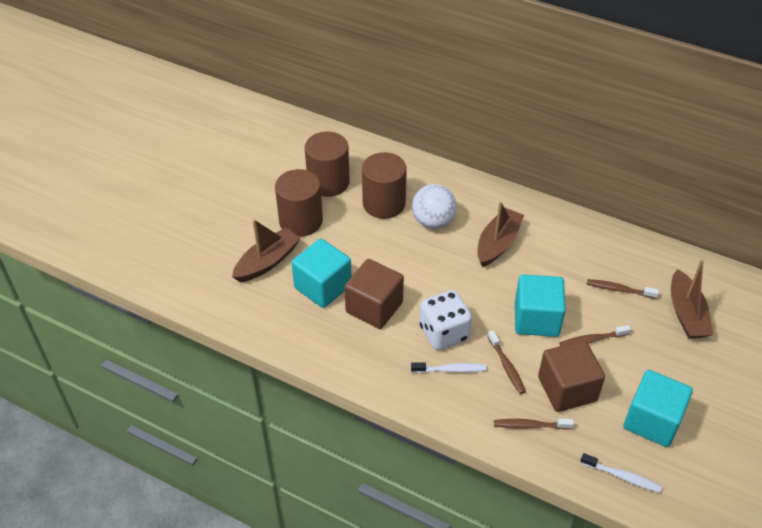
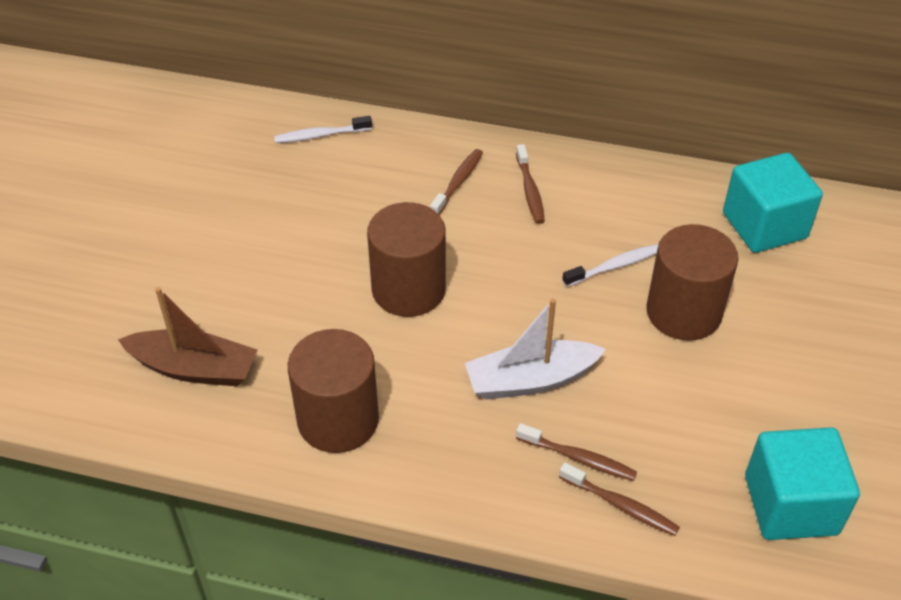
brown boat: [232,219,301,282] [477,201,524,267] [671,260,713,339] = 3 -> [118,287,258,387] = 1
brown cube: [344,259,404,329] [538,340,605,412] = 2 -> none = 0
turquoise cube: [291,238,352,308] [515,274,566,337] [624,370,693,447] = 3 -> [723,153,823,253] [745,427,860,540] = 2
white ball: [412,184,457,229] = 1 -> none = 0
white boat: none = 0 -> [465,299,606,400] = 1
white dice: [419,290,472,350] = 1 -> none = 0

